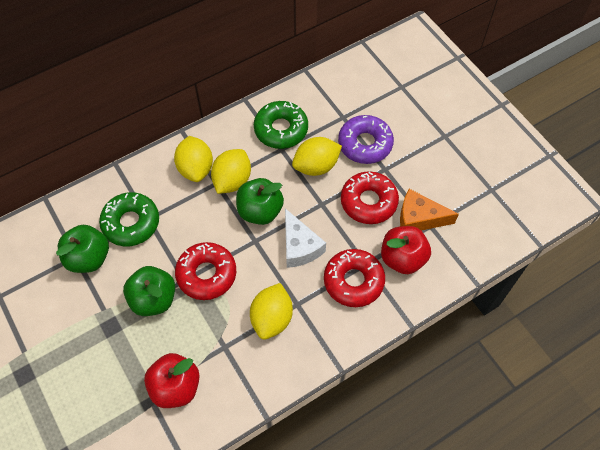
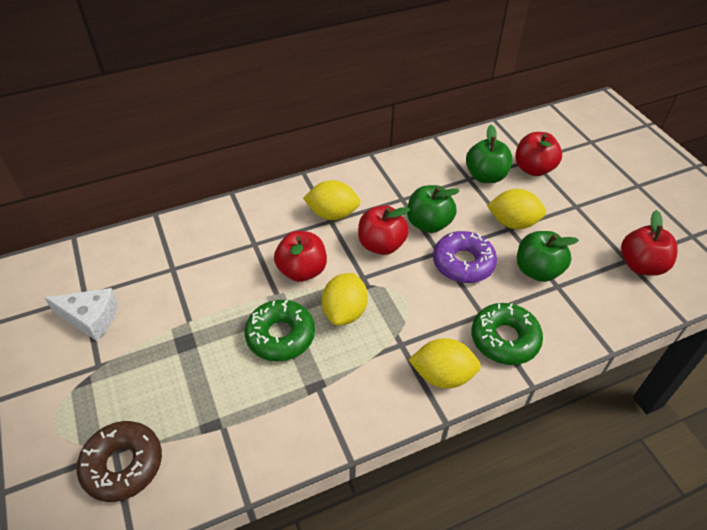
brown donut: none = 0 -> [77,421,162,502] = 1
orange cheese: [400,189,459,231] = 1 -> none = 0
red apple: [144,353,200,408] [381,226,431,274] = 2 -> [274,231,327,282] [358,205,410,255] [515,132,562,176] [621,210,678,276] = 4
red donut: [175,242,236,300] [324,249,385,307] [341,171,399,224] = 3 -> none = 0

